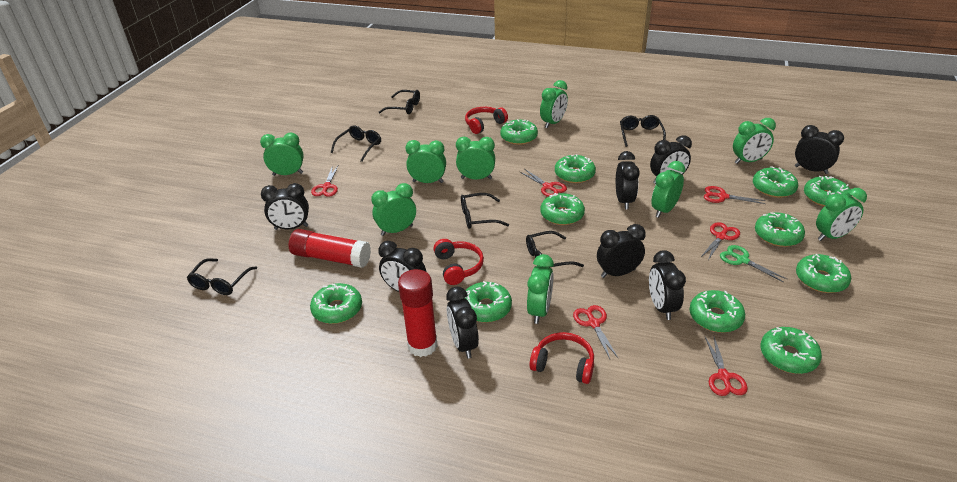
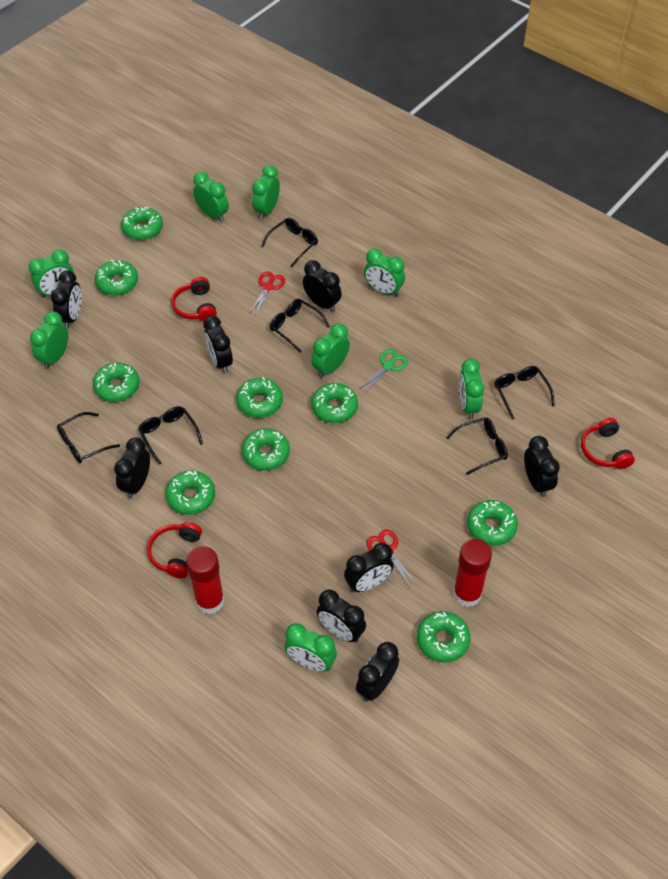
green clock: [260,132,304,176] [371,183,416,236] [406,140,446,183] [456,137,495,180] [527,254,554,324] [540,80,568,128] [651,161,685,218] [733,118,776,164] [816,188,867,241] = 9 -> [29,249,74,298] [30,311,68,369] [193,172,229,222] [252,165,280,220] [284,623,337,672] [311,324,350,378] [364,248,405,297] [459,359,484,419] = 8
green donut: [310,283,362,324] [465,281,512,323] [500,119,538,145] [540,193,585,225] [555,154,596,183] [689,290,745,333] [753,166,798,198] [755,212,805,247] [760,327,822,374] [796,254,851,293] [804,176,852,207] = 11 -> [93,363,140,402] [95,260,138,295] [121,207,163,240] [165,471,215,515] [236,377,283,418] [242,428,290,471] [311,383,358,423] [417,611,470,663] [467,500,518,546] = 9
red scissors: [311,166,338,197] [520,169,567,197] [573,305,618,359] [701,222,740,260] [704,186,766,204] [705,337,748,396] = 6 -> [250,272,285,315] [366,529,417,587] = 2

